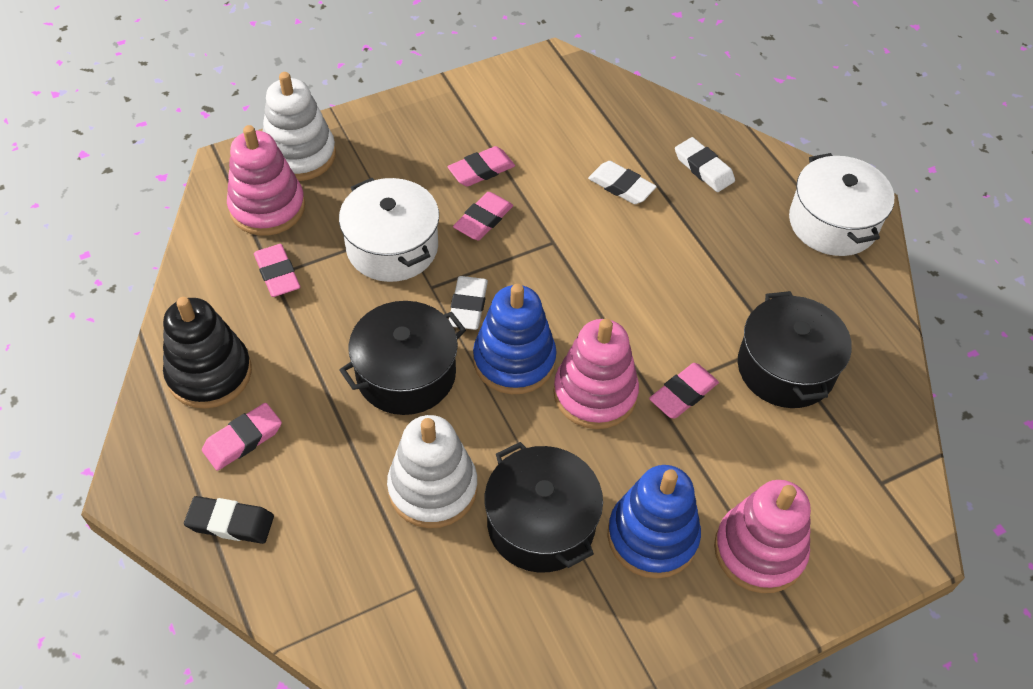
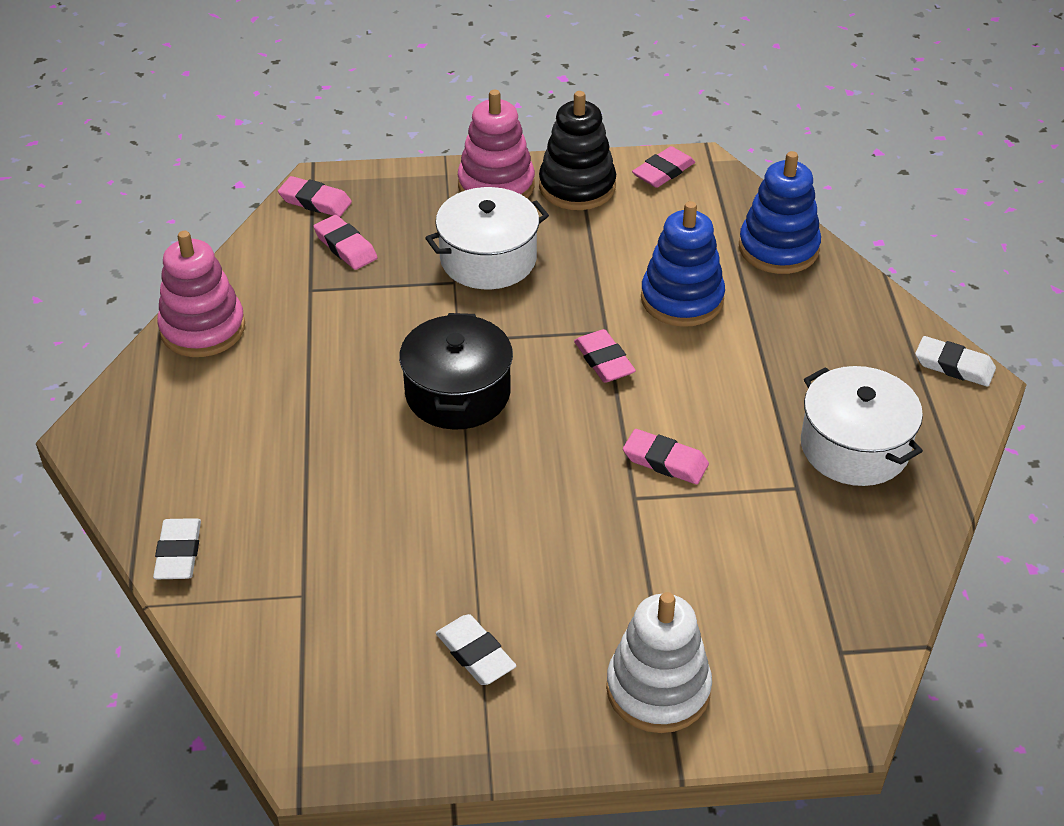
black eraser: [184,496,274,544] = 1 -> none = 0
black pot: [340,301,466,415] [484,442,603,573] [738,291,852,408] = 3 -> [399,313,513,430] = 1
pink stacking toy: [227,125,305,236] [553,319,639,429] [714,480,811,593] = 3 -> [157,231,245,357] [458,90,535,198] = 2
white stacking toy: [263,72,336,181] [387,415,478,528] = 2 -> [606,592,712,733] = 1

